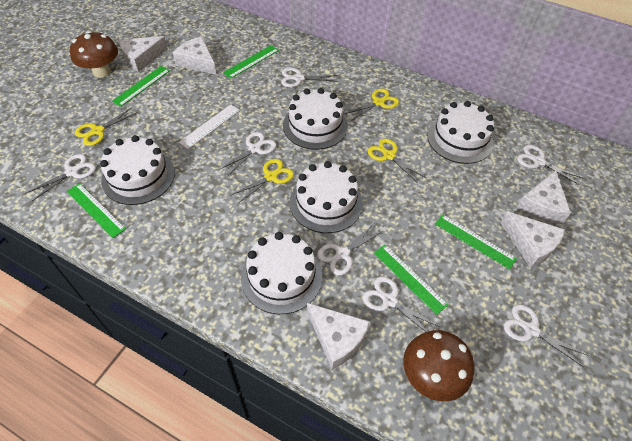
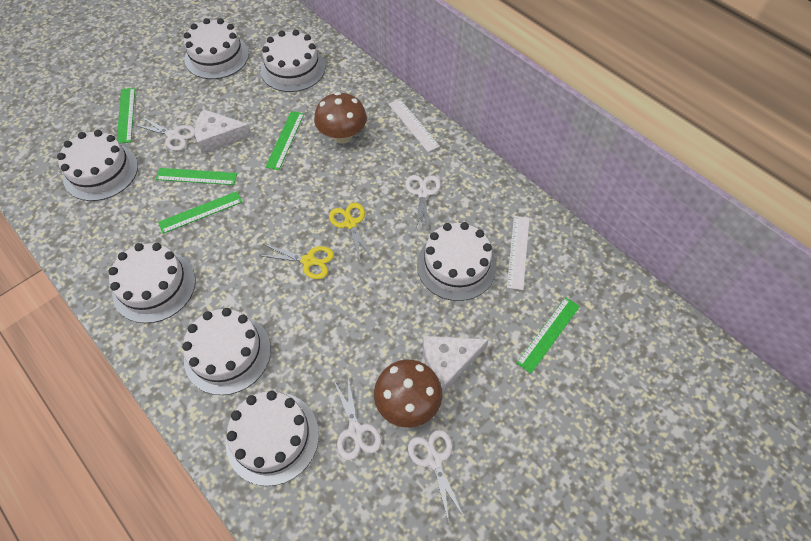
white cake: [100,135,175,205] [241,232,322,314] [283,88,348,150] [290,161,363,233] [427,101,494,164] = 5 -> [57,130,138,201] [108,243,196,323] [182,308,271,395] [184,18,249,79] [226,391,319,486] [261,30,325,92] [417,222,496,301] = 7
white cheese: [120,36,168,72] [173,36,216,74] [307,303,370,370] [501,211,565,268] [517,170,571,224] = 5 -> [195,109,252,154] [423,336,489,392] = 2
white ruler: [179,104,240,149] = 1 -> [388,99,440,152] [507,216,530,290] = 2
white scissors: [25,154,96,201] [219,132,276,177] [281,68,338,87] [317,224,383,275] [363,277,440,332] [504,304,588,367] [517,145,583,185] = 7 -> [135,116,195,151] [334,378,381,460] [405,175,441,231] [408,430,464,522] = 4
yellow scissors: [75,107,138,146] [231,159,294,203] [344,88,399,121] [367,138,426,183] = 4 -> [258,244,334,279] [329,203,373,264] = 2

